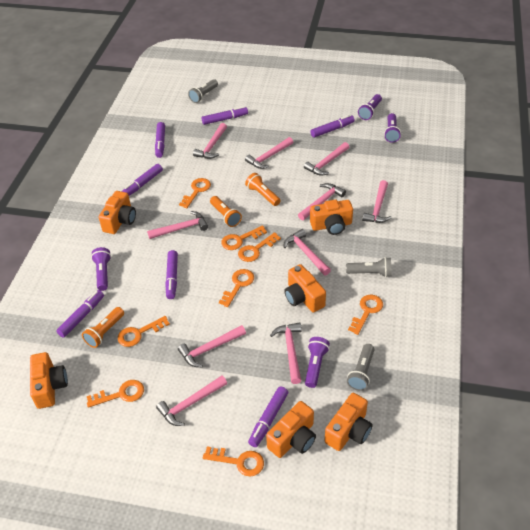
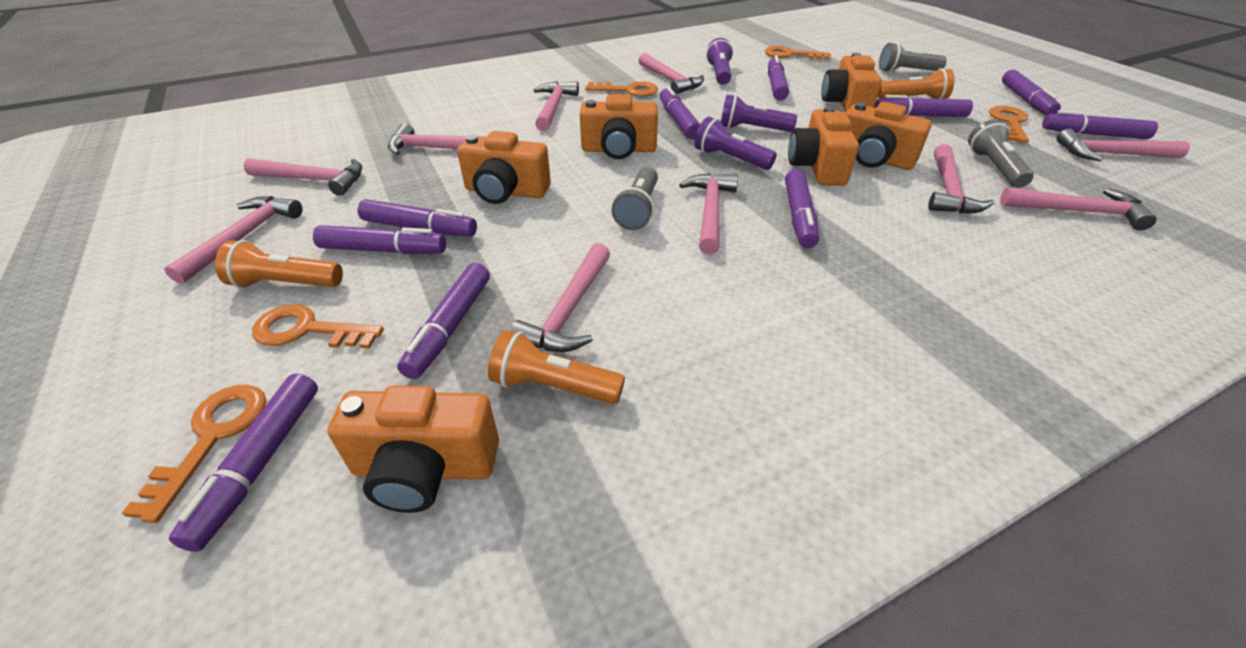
orange key: [87,380,144,408] [118,316,170,347] [179,178,211,208] [203,447,264,476] [219,269,254,307] [221,226,267,250] [238,232,281,262] [348,295,383,335] = 8 -> [122,385,266,523] [252,304,384,349] [585,81,658,97] [765,46,830,60] [989,106,1029,143] = 5
purple flashlight: [91,247,111,291] [305,337,330,388] [358,94,382,120] [384,113,401,143] = 4 -> [694,117,777,170] [706,38,733,85] [721,94,797,132] = 3
purple marker: [56,290,104,338] [122,164,163,196] [155,122,165,158] [165,250,178,299] [202,106,248,125] [248,386,288,447] [310,115,355,138] = 7 -> [169,374,318,552] [313,225,446,254] [357,199,477,237] [397,263,490,379] [660,86,700,139] [768,55,789,101] [785,169,819,248] [874,95,973,117] [1002,69,1061,115] [1042,110,1158,139] = 10

